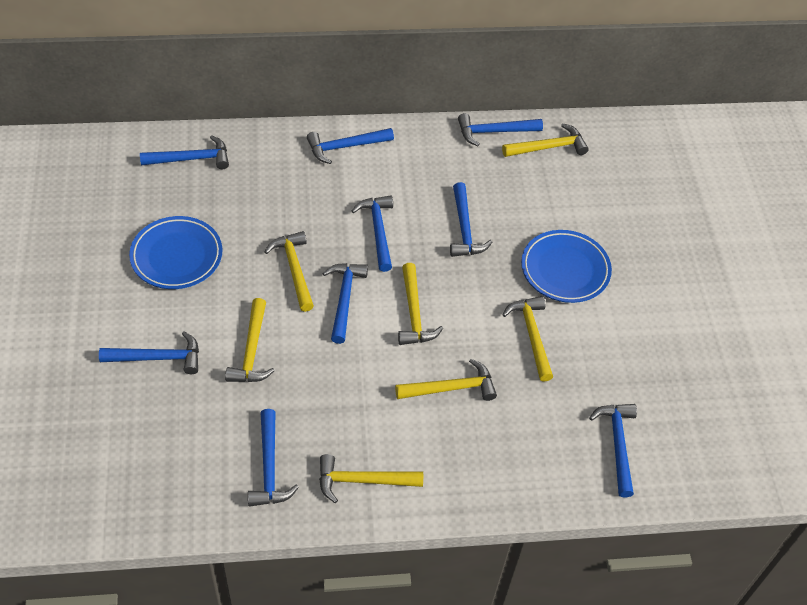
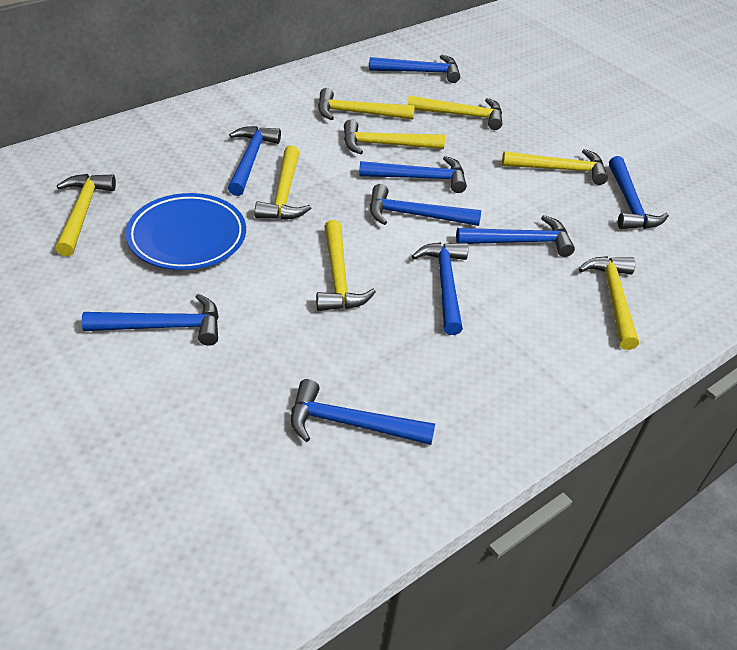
blue plate: [129,216,222,289] [521,230,612,303] = 2 -> [126,193,246,270] = 1
yellow hammer: [225,298,275,382] [265,231,314,312] [319,454,423,503] [395,359,497,401] [398,263,443,345] [502,123,589,157] [502,296,553,382] = 7 -> [55,174,116,256] [255,145,311,220] [316,220,376,311] [318,88,415,120] [344,120,445,155] [407,95,502,130] [502,149,608,185] [579,256,639,350] = 8

